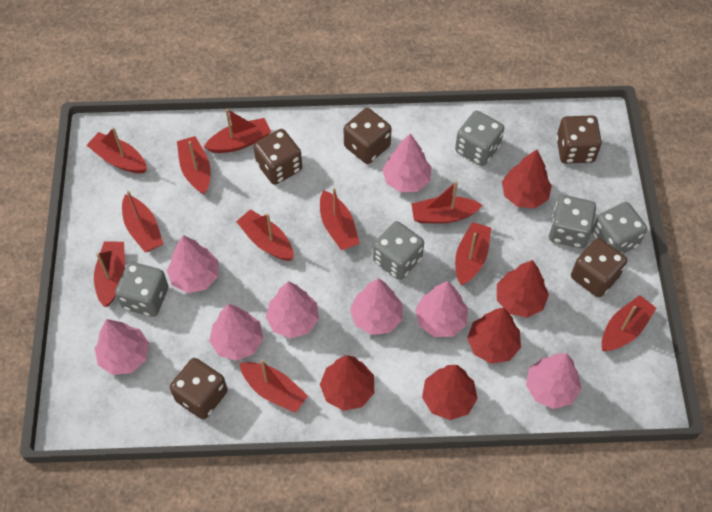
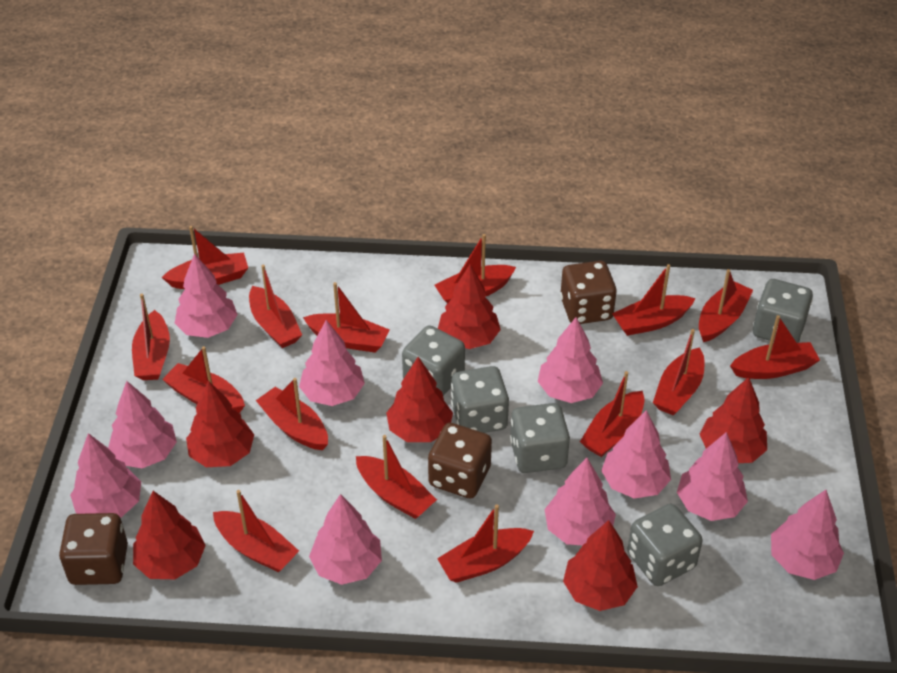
brown dice: [170,358,228,419] [254,129,302,185] [344,108,392,164] [556,115,602,164] [571,238,627,297] = 5 -> [59,513,128,585] [428,423,492,498] [560,261,617,324] = 3
pink tree: [95,319,149,375] [167,235,219,293] [209,304,263,361] [266,281,319,339] [350,278,403,335] [382,133,432,192] [415,281,468,337] [526,353,581,409] = 8 -> [70,433,141,518] [108,381,177,468] [175,253,238,338] [299,320,365,406] [309,494,382,585] [538,317,603,403] [544,458,616,545] [601,410,671,499] [677,432,748,521] [771,490,844,580] = 10
red boat: [86,127,147,173] [94,241,125,307] [122,191,163,252] [177,136,211,195] [204,109,271,153] [236,209,294,261] [239,359,308,413] [320,188,360,250] [411,181,483,223] [455,222,491,285] [602,295,656,351] = 11 -> [132,294,170,380] [162,226,248,289] [162,346,245,413] [213,490,299,572] [249,265,302,348] [256,378,328,450] [303,282,390,353] [356,435,437,519] [434,234,516,304] [437,504,534,583] [580,371,644,457] [612,264,695,336] [653,329,704,416] [699,269,753,342] [730,315,820,379] = 15
red tree: [320,355,374,411] [422,365,478,420] [467,307,521,364] [497,260,549,318] [502,150,552,208] = 5 -> [133,491,206,579] [186,380,254,467] [386,357,453,442] [438,265,501,349] [563,520,638,611] [700,377,767,463] = 6

